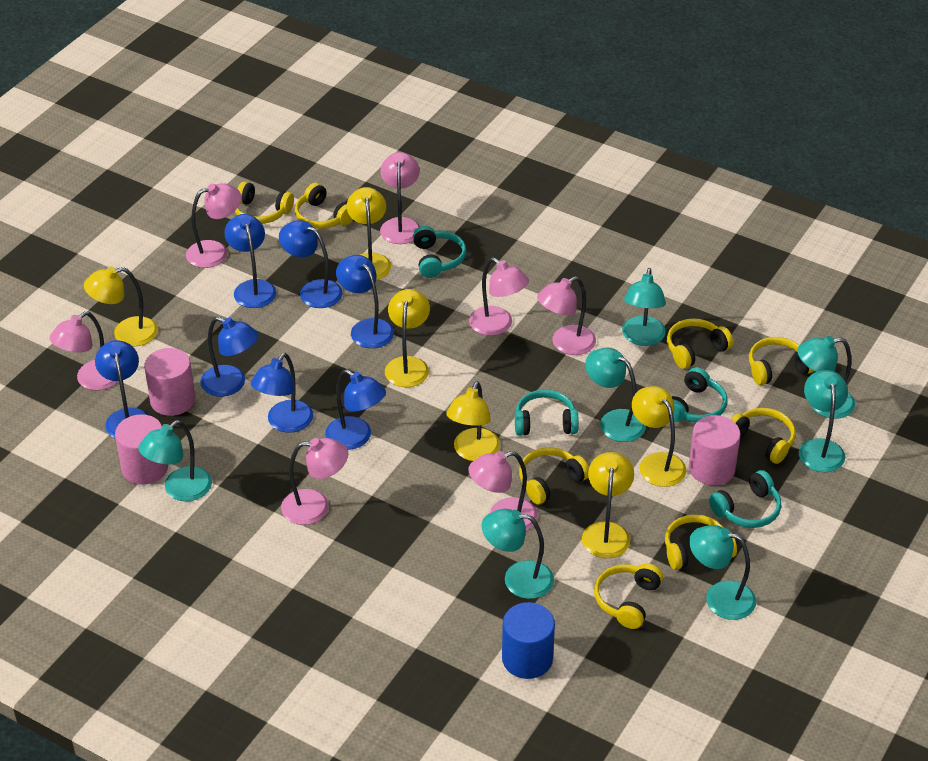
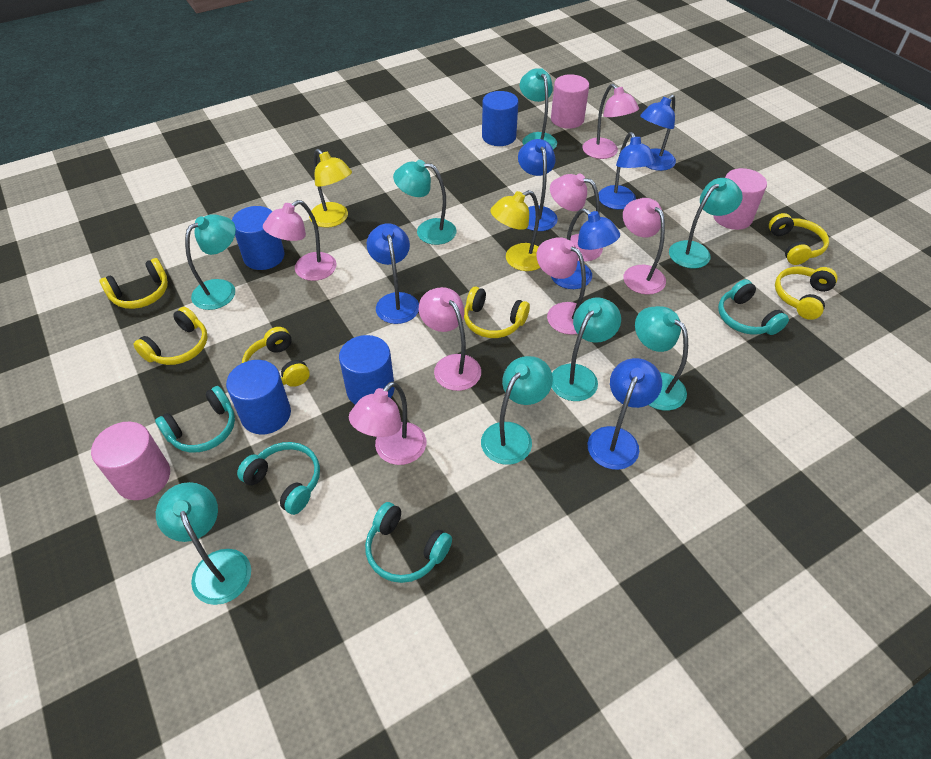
blue cylinder: [502,602,555,679] = 1 -> [226,360,291,434] [232,206,285,270] [339,335,395,405] [482,91,519,146] = 4
blue lamp: [95,340,150,439] [200,317,258,397] [224,214,276,308] [251,353,313,433] [279,220,343,308] [325,369,386,450] [336,255,394,348] = 7 -> [367,223,419,324] [518,139,558,231] [551,208,620,289] [588,358,662,470] [598,132,656,210] [640,95,676,171] = 6
turquoise lamp: [138,420,212,501] [482,509,554,599] [585,348,646,442] [622,268,666,346] [689,525,756,620] [797,336,855,419] [799,370,848,472] = 7 -> [156,482,251,605] [185,214,236,310] [393,160,457,245] [481,356,553,465] [520,68,557,150] [552,297,621,401] [635,306,688,411] [669,178,743,268] = 8
yellow headphones: [235,181,294,224] [295,183,353,229] [519,447,589,505] [594,563,663,629] [665,514,737,570] [667,318,733,369] [731,408,796,464] [749,337,814,385] = 8 -> [99,258,168,309] [133,307,208,365] [242,327,310,387] [464,287,530,338] [769,213,829,265] [775,266,838,320] = 6
yellow lamp: [84,266,158,346] [347,187,391,280] [385,289,430,387] [447,381,500,461] [582,452,634,558] [632,386,686,487] = 6 -> [309,149,352,228] [490,190,541,271] = 2

